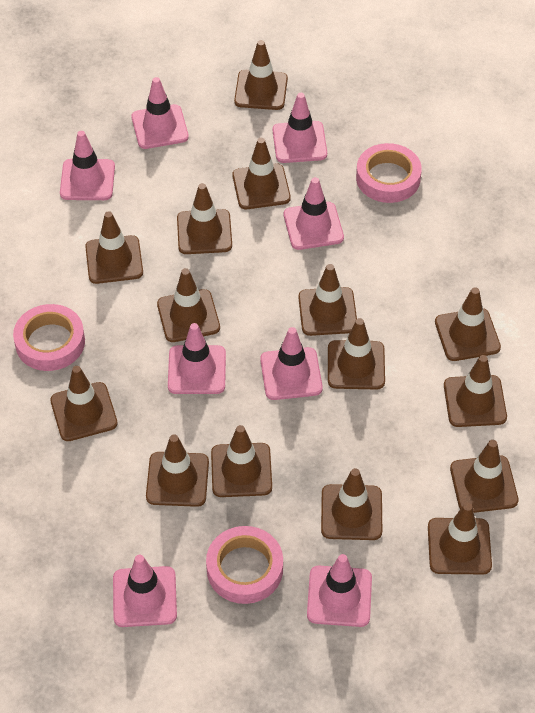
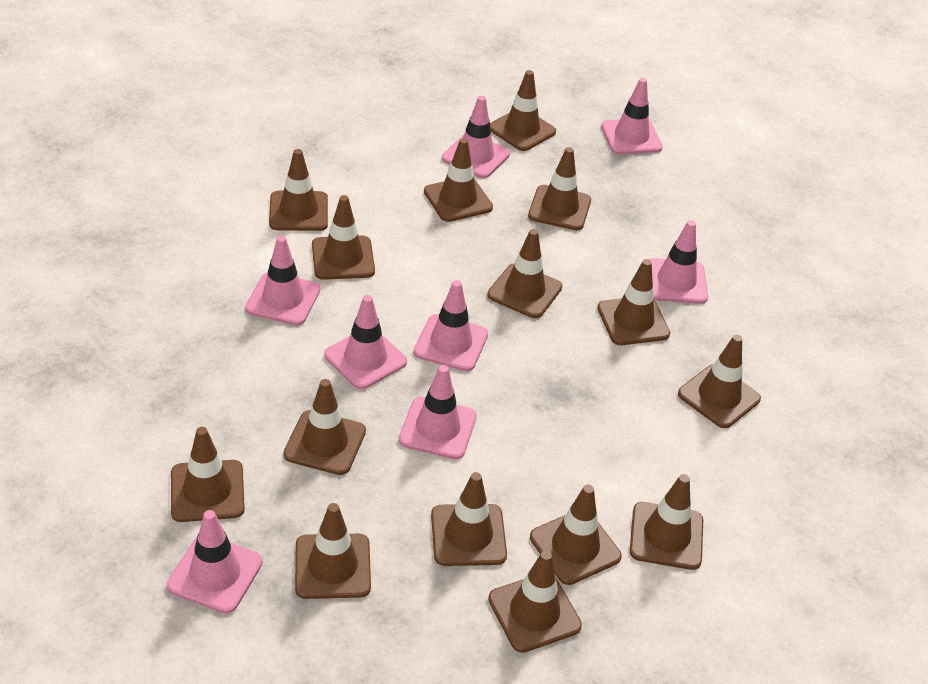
pink tape: [13,304,85,371] [206,526,283,604] [356,143,422,203] = 3 -> none = 0

